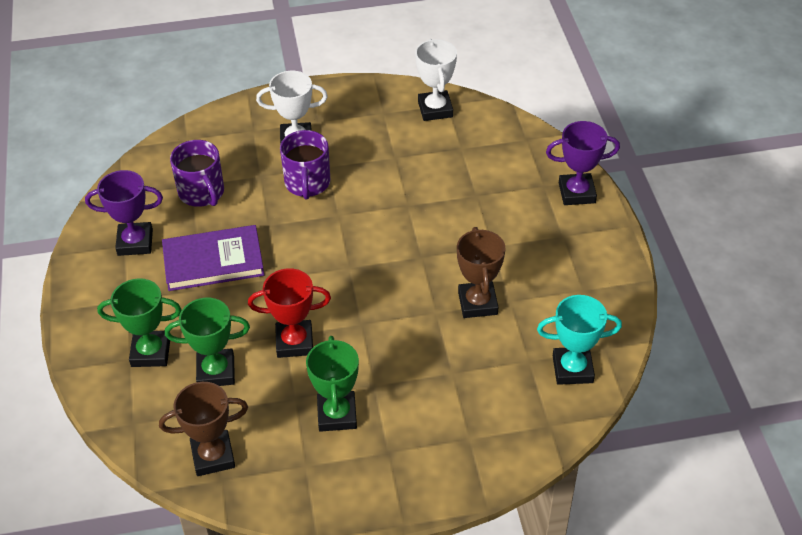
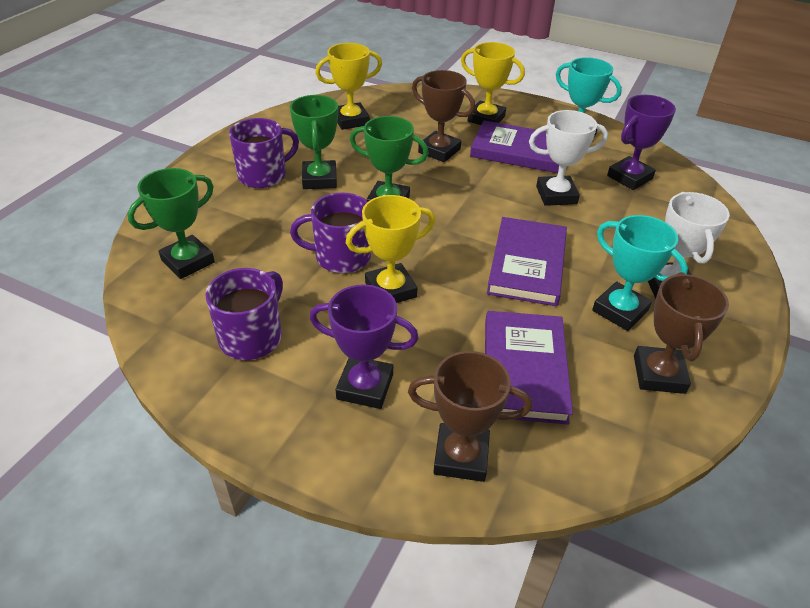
brown trophy: [159,382,248,476] [457,227,505,318] = 2 -> [408,351,532,482] [412,70,475,162] [634,272,729,394] = 3
purple book: [162,225,264,291] = 1 -> [470,120,559,173] [485,311,573,425] [487,217,567,306] = 3
purple mug: [170,140,224,207] [280,130,330,200] = 2 -> [205,268,283,360] [229,118,299,188] [290,193,371,273] = 3
red trophy: [248,268,331,358] = 1 -> none = 0
turquoise trophy: [537,295,622,385] = 1 -> [556,57,622,136] [592,215,688,331] = 2
yellow trophy: none = 0 -> [315,43,382,130] [346,195,435,303] [461,42,525,125] = 3

